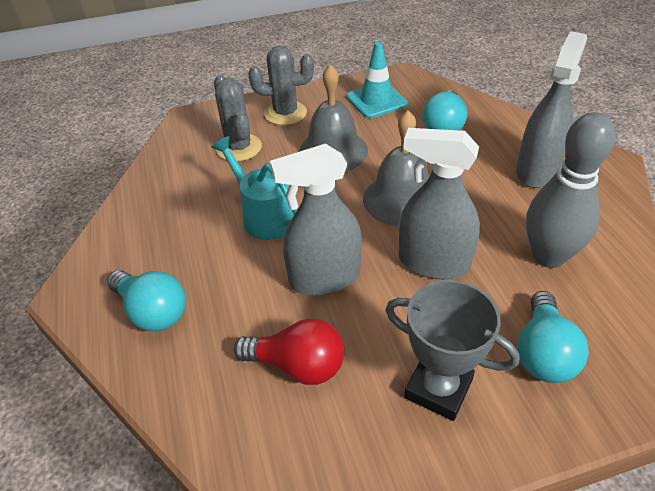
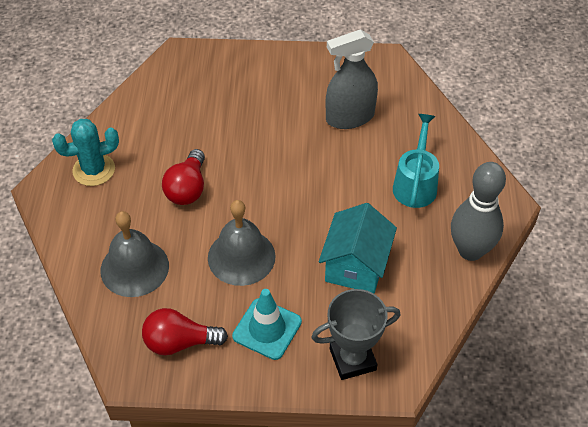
grey cactus: [214,75,262,161] [248,46,314,125] = 2 -> none = 0
grey spray bottle: [270,144,362,296] [399,128,480,279] [516,31,587,188] = 3 -> [326,29,378,129] = 1
red light bulb: [234,318,345,385] = 1 -> [142,308,228,356] [162,149,205,205] = 2
turquoise cactus: none = 0 -> [52,119,119,186] = 1
turquoise house: none = 0 -> [319,203,397,293] = 1
turquoise light bulb: [107,270,186,331] [422,90,467,130] [517,291,589,383] = 3 -> none = 0

